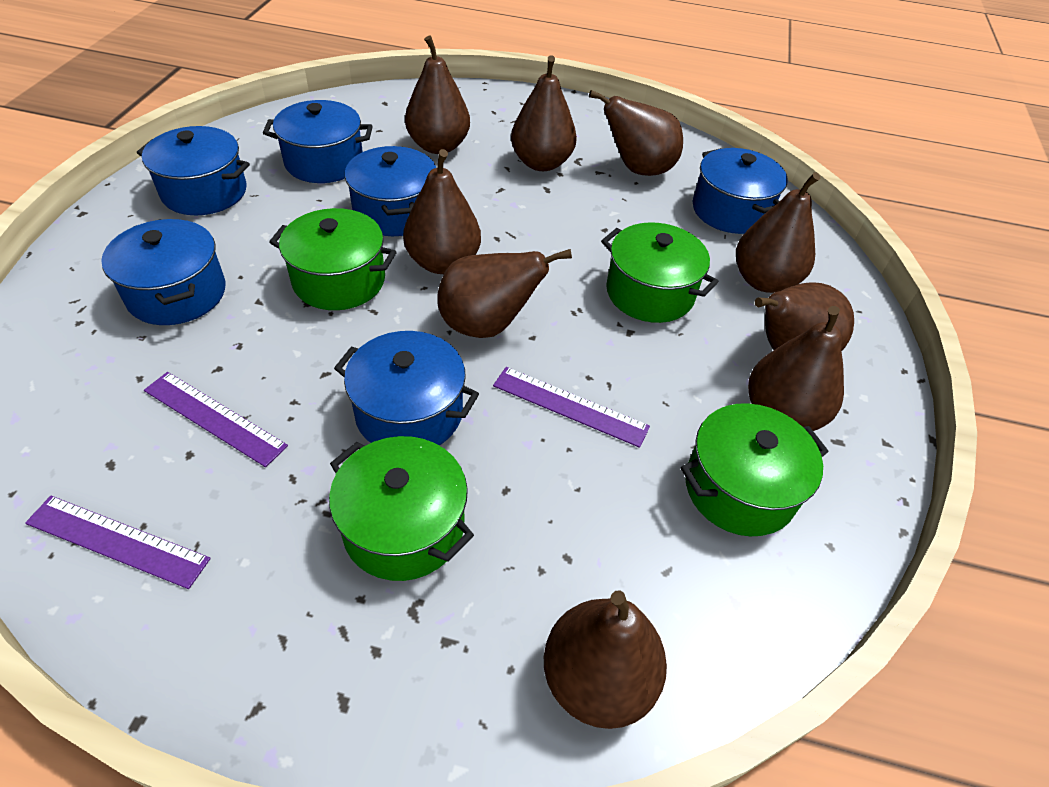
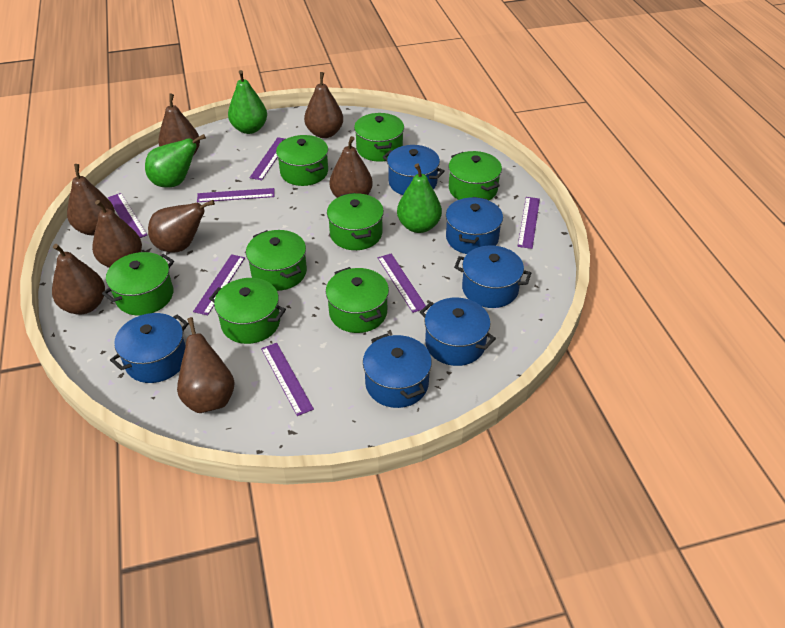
brown pear: [403,149,481,274] [405,35,470,154] [437,249,572,338] [511,55,577,171] [544,590,667,729] [589,90,683,176] [736,172,820,293] [748,306,844,431] [755,282,854,351] = 9 -> [52,244,105,315] [67,164,115,235] [92,200,142,268] [148,200,215,252] [158,94,200,156] [177,317,235,413] [304,72,343,138] [330,136,373,198] = 8
green pear: none = 0 -> [145,134,206,188] [228,70,267,134] [397,163,442,233] = 3
green pot: [269,208,397,310] [329,436,474,581] [601,222,718,323] [681,403,829,536] = 4 -> [102,252,174,315] [209,278,286,344] [246,230,307,291] [276,135,328,186] [326,267,389,333] [327,193,384,250] [354,113,404,162] [448,151,502,200] = 8
purple ruler: [25,496,211,589] [144,372,288,467] [493,367,650,448] = 3 -> [108,193,147,238] [193,254,245,316] [197,188,274,202] [250,137,285,180] [261,343,314,416] [378,254,426,313] [518,197,540,249] = 7

